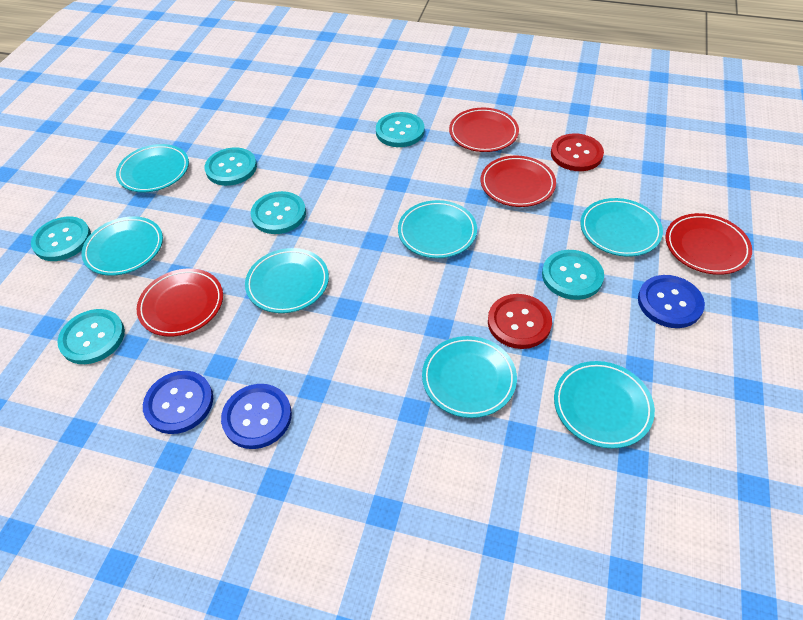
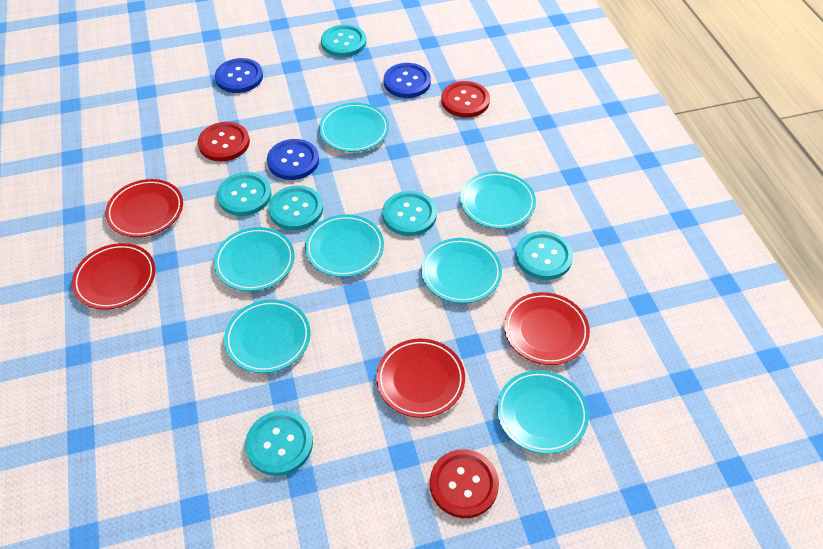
red button: [488,294,552,349] [551,133,604,171] = 2 -> [198,122,250,161] [430,449,499,518] [441,81,490,118] = 3

